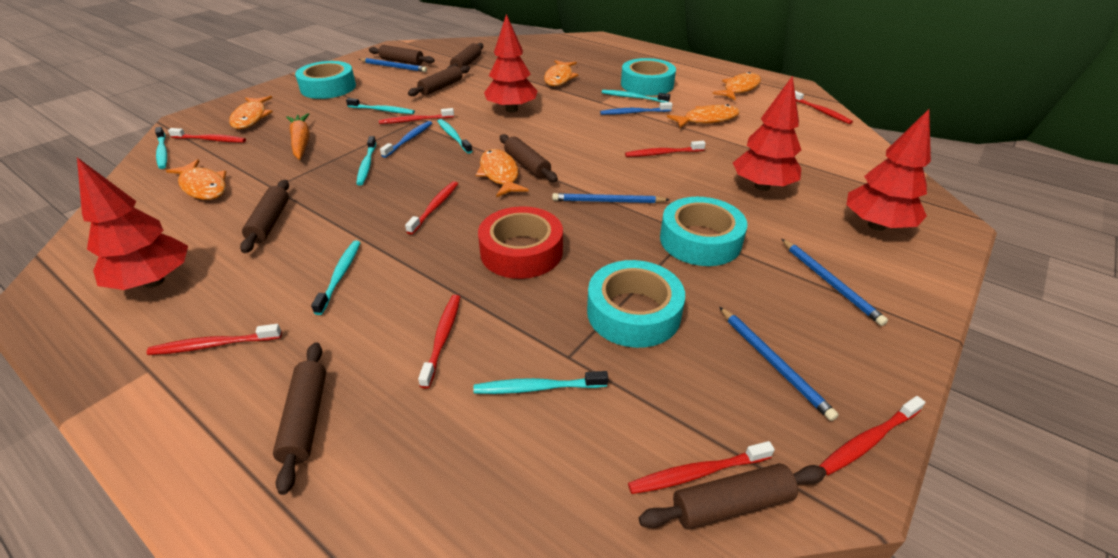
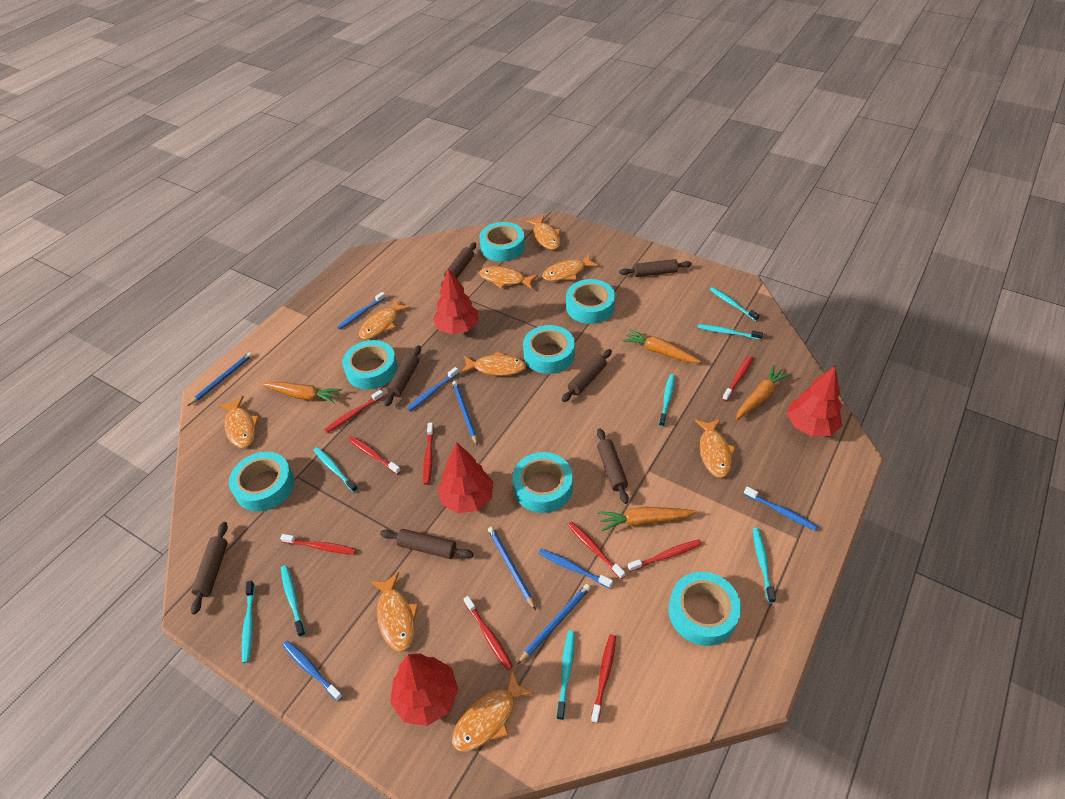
blue toothbrush: [380,121,432,158] [600,102,673,115] = 2 -> [283,641,343,701] [337,292,386,329] [407,367,459,411] [538,549,613,588] [744,486,819,531] = 5
orange carrot: [286,113,310,160] = 1 -> [262,382,342,404] [598,506,696,531] [623,329,701,363] [736,365,791,420] = 4
orange fish: [166,159,227,200] [229,96,273,129] [476,149,529,197] [544,60,579,86] [667,104,740,128] [713,72,761,100] = 6 -> [219,396,259,448] [359,299,411,339] [370,572,418,651] [452,670,535,752] [461,351,527,376] [479,266,538,289] [526,216,561,250] [542,254,599,281] [695,419,736,478] = 9
red tape: [478,206,563,279] = 1 -> none = 0
turquoise tape: [295,61,356,99] [587,260,685,348] [621,58,676,96] [660,197,747,266] = 4 -> [229,452,295,511] [342,340,398,390] [479,222,525,261] [513,452,573,513] [523,325,575,374] [566,279,615,324] [669,572,741,646] = 7
turquoise toothbrush: [155,127,167,169] [311,240,361,315] [346,98,415,114] [356,136,376,186] [437,119,472,154] [474,371,608,394] [602,90,670,103] = 7 -> [242,581,255,663] [281,565,306,637] [314,447,358,492] [557,630,575,720] [659,374,675,427] [698,324,763,340] [709,287,760,321] [753,528,776,603] = 8

